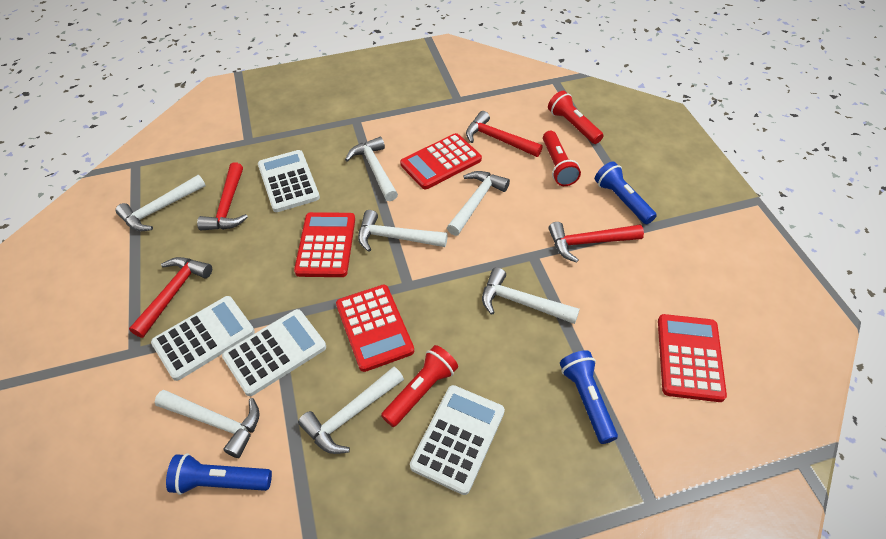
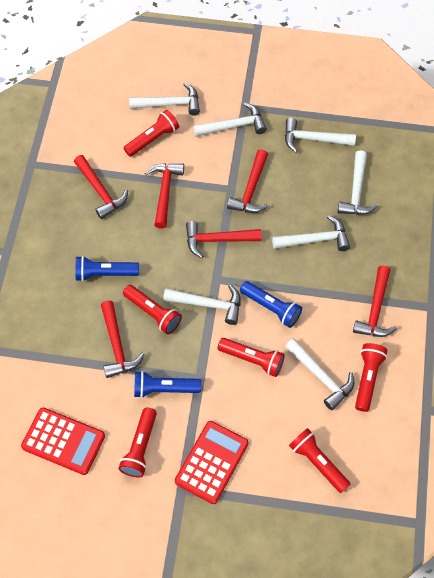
red calculator: [294,212,355,277] [336,285,414,372] [400,133,482,189] [658,314,727,402] = 4 -> [21,408,105,475] [175,421,249,504] = 2
red flashlight: [381,345,458,427] [543,131,581,186] [548,91,604,144] = 3 -> [118,407,157,477] [123,285,182,334] [124,110,179,157] [218,338,285,377] [289,428,350,493] [355,343,388,412] = 6
red hammer: [129,257,212,338] [197,162,248,230] [466,111,543,157] [548,222,644,263] = 4 -> [74,155,128,219] [101,301,145,378] [145,163,184,229] [186,221,262,258] [227,149,268,213] [353,266,397,337] = 6
white calculator: [151,296,255,381] [222,309,326,396] [258,150,320,212] [410,385,505,495] = 4 -> none = 0

